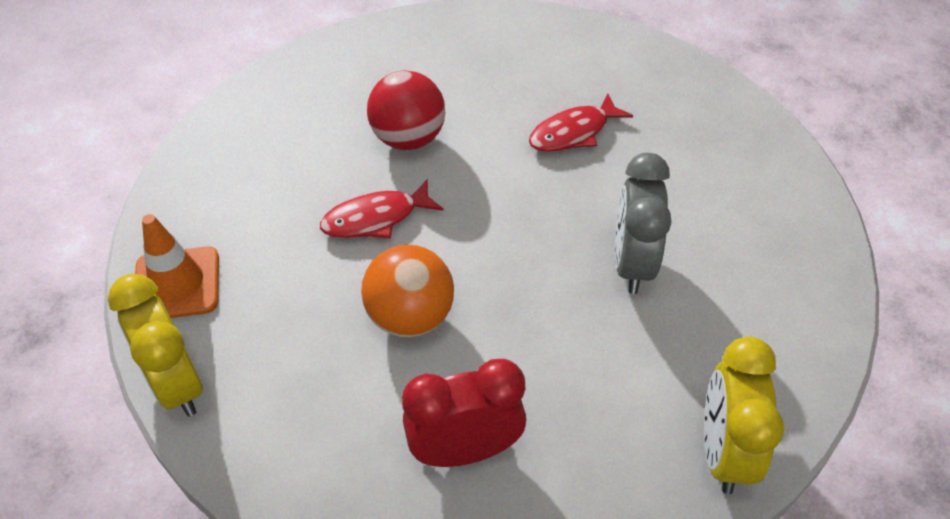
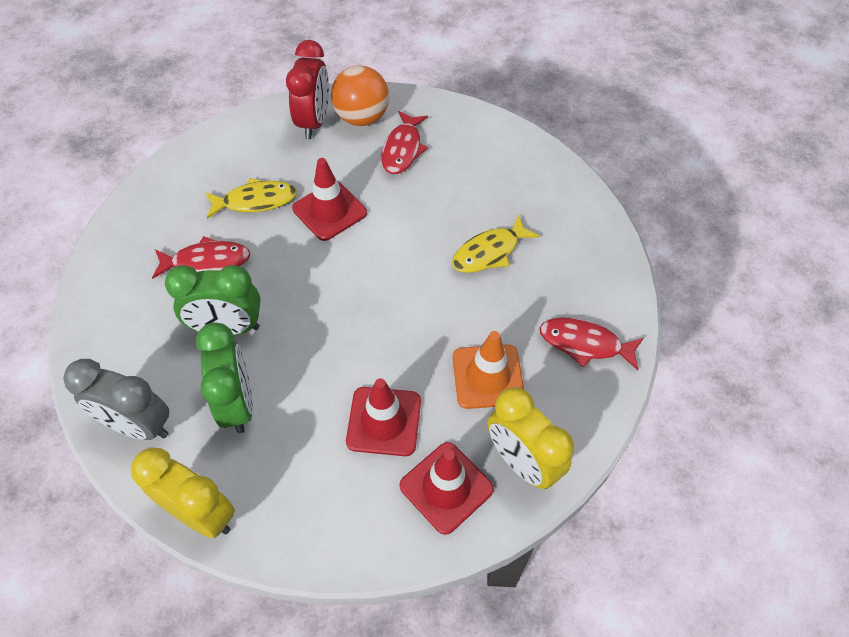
green clock: none = 0 -> [165,265,261,336] [196,322,253,433] = 2
red ball: [367,71,445,150] = 1 -> none = 0
red fish: [320,179,444,238] [529,94,633,152] = 2 -> [152,236,250,278] [381,111,428,174] [540,318,644,370] = 3
red traffic cone: none = 0 -> [292,158,367,241] [346,378,421,456] [399,442,494,535] = 3
yellow fish: none = 0 -> [205,178,297,219] [452,215,540,273] = 2

